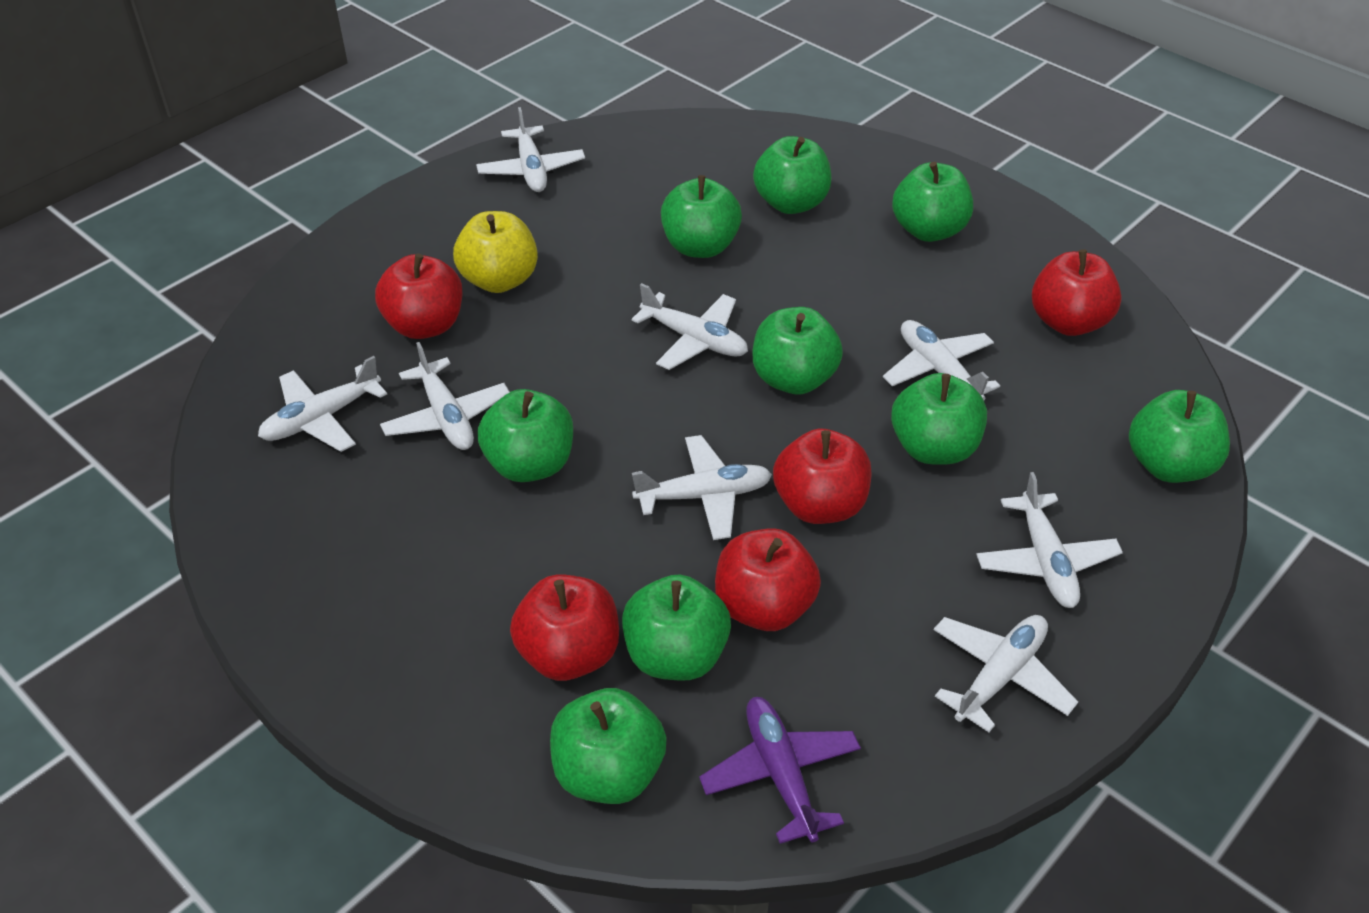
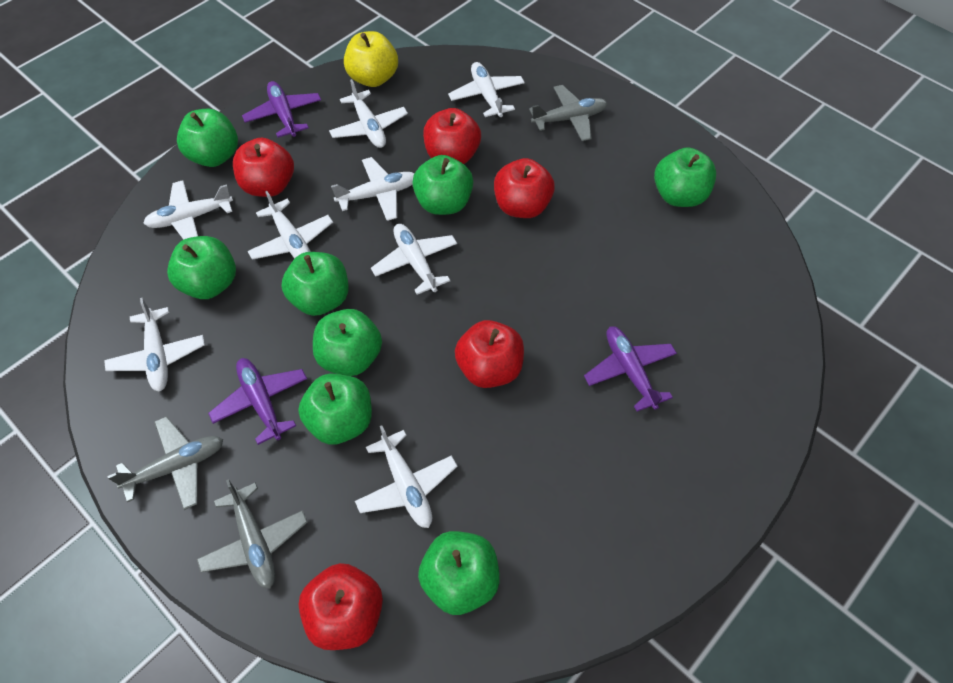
green apple: [478,389,573,482] [550,688,667,804] [622,575,731,681] [661,175,742,258] [752,307,843,394] [753,136,831,214] [891,373,987,465] [892,162,973,242] [1129,390,1230,483] = 9 -> [167,236,236,299] [177,109,238,167] [281,252,349,316] [298,374,372,444] [313,309,382,376] [412,155,473,215] [418,531,500,615] [654,147,716,207] = 8
grey plane: none = 0 -> [107,416,223,510] [197,479,308,589] [529,85,608,141] = 3
purple plane: [699,697,861,844] = 1 -> [208,358,307,445] [242,81,321,138] [584,326,677,412] = 3

